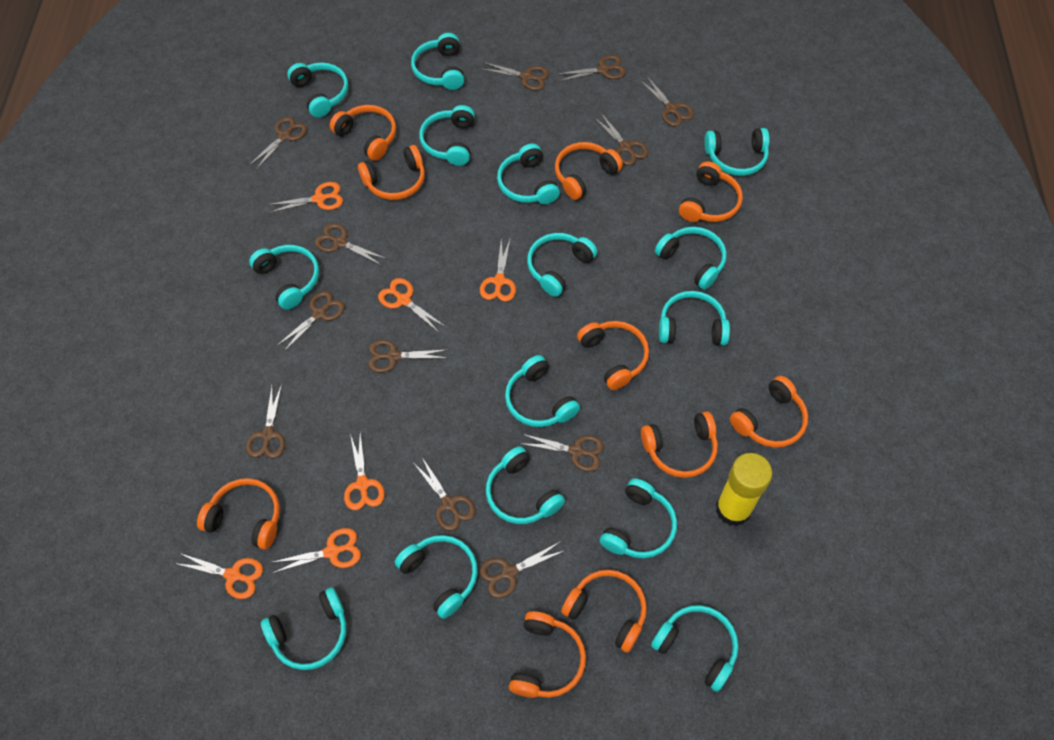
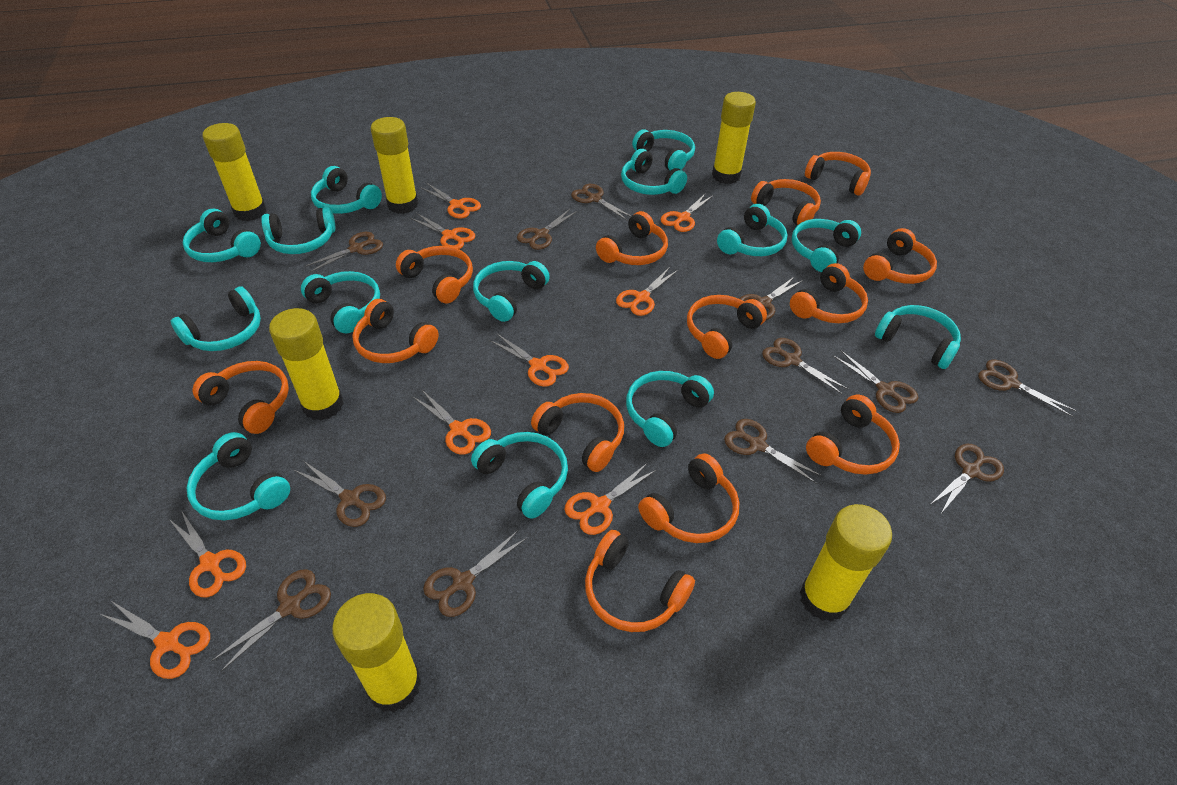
orange headphones: [197,478,280,550] [330,105,396,161] [358,145,425,200] [509,611,586,698] [555,142,623,200] [561,570,647,653] [577,321,649,390] [641,411,718,478] [679,161,743,222] [730,376,808,448] = 10 -> [193,361,289,434] [352,299,439,363] [396,246,473,303] [531,393,624,472] [585,530,695,632] [596,211,668,265] [638,454,739,543] [687,295,767,359] [751,179,821,225] [790,263,868,323] [805,152,871,196] [806,395,900,475] [863,228,937,284] = 13
orange scissors: [175,553,263,599] [268,182,343,212] [273,528,361,573] [344,433,385,510] [378,278,446,331] [480,239,516,302] = 6 -> [100,602,210,679] [168,510,246,597] [410,213,475,249] [412,390,491,455] [420,183,481,219] [489,333,569,387] [564,463,656,535] [616,267,678,316] [660,193,714,232] = 9
turquoise headphones: [249,245,319,310] [261,588,346,670] [287,63,348,118] [395,535,478,619] [411,33,464,90] [419,105,475,166] [486,446,565,524] [497,144,560,204] [505,355,580,427] [527,233,597,297] [600,479,677,558] [651,605,739,692] [655,227,727,290] [659,291,730,345] [704,128,770,176] = 15 -> [171,286,261,351] [183,209,261,262] [186,432,290,520] [261,207,336,254] [301,271,380,333] [311,166,382,214] [471,432,568,519] [473,261,550,322] [621,149,687,195] [626,371,714,447] [632,130,695,171] [717,204,788,256] [792,219,861,272] [875,305,961,369] = 14
yellow glue stick: [716,453,772,527] = 1 -> [202,123,266,221] [269,308,344,421] [332,593,421,713] [371,117,418,214] [712,92,756,184] [800,504,892,622] = 6

